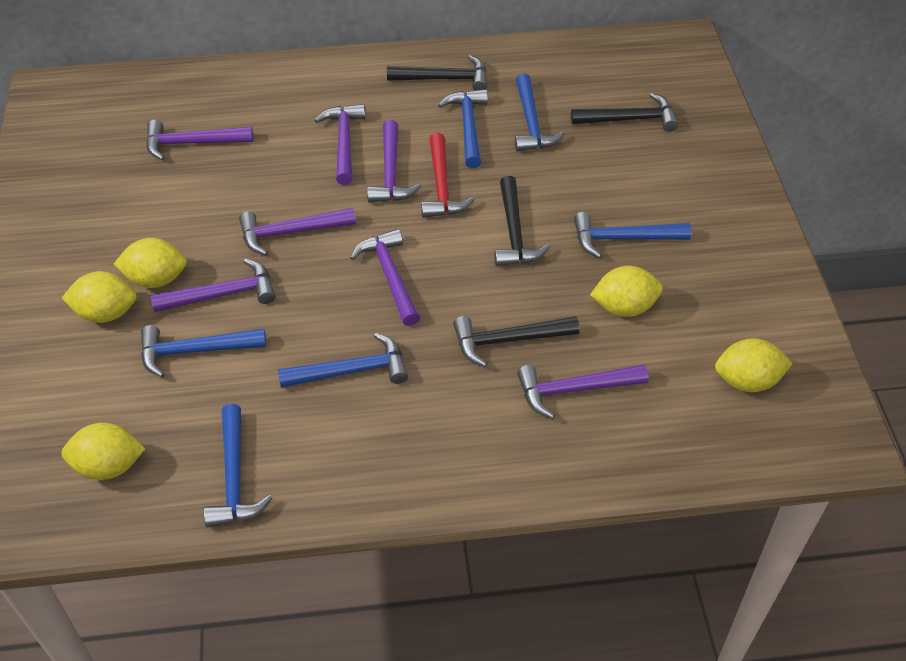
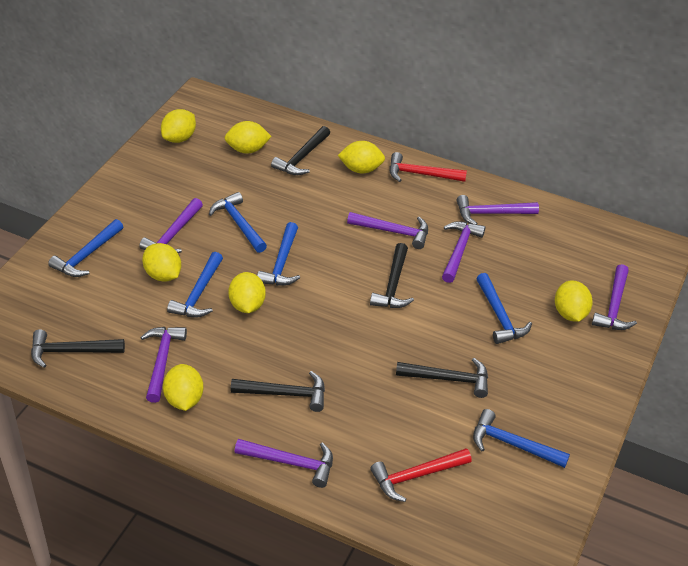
black hammer: [387,55,488,91] [453,316,580,367] [494,176,550,266] [571,93,679,132] = 4 -> [31,329,125,368] [231,371,325,412] [271,126,330,175] [370,243,414,308] [396,358,488,398] = 5
red hammer: [421,133,475,218] = 1 -> [370,448,472,502] [389,152,467,182] = 2
yellow lemon: [61,423,145,480] [62,271,137,323] [114,238,187,288] [590,266,663,317] [715,338,793,392] = 5 -> [142,243,181,282] [161,109,196,143] [163,364,203,411] [225,121,272,154] [228,272,266,313] [338,141,385,173] [555,280,593,322] = 7

